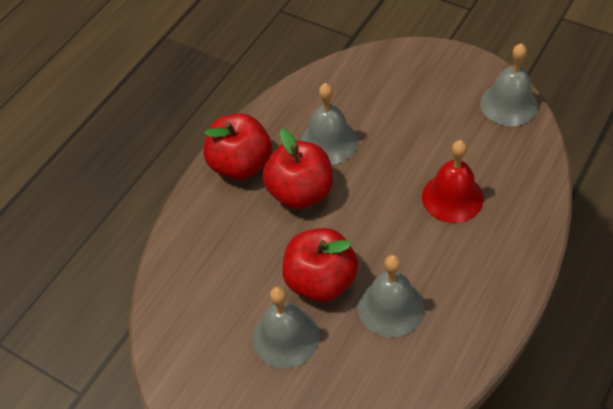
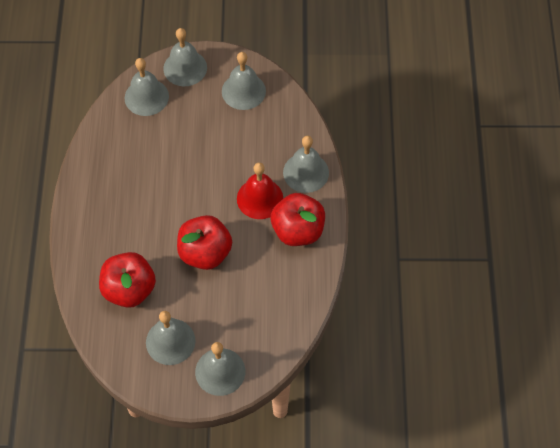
grey bell: [253,286,319,368] [301,83,358,165] [358,255,424,337] [480,43,538,126] = 4 -> [125,58,169,116] [146,311,195,365] [163,28,207,86] [195,342,245,396] [222,52,266,110] [283,136,329,193] = 6

